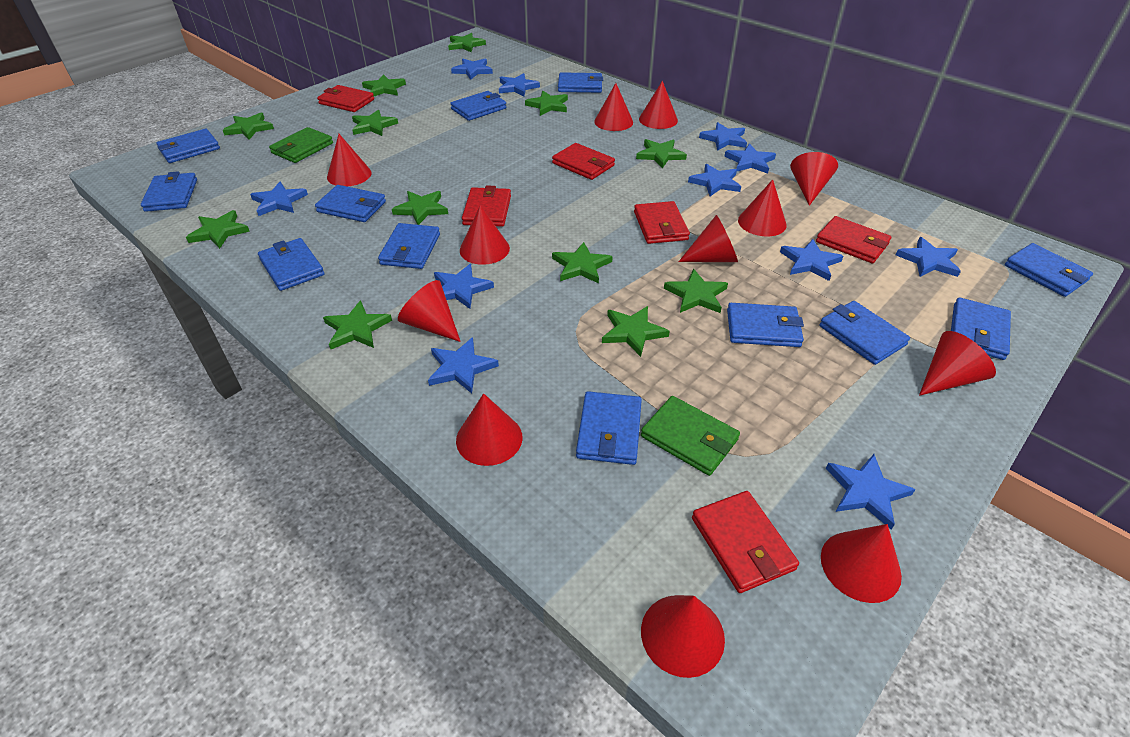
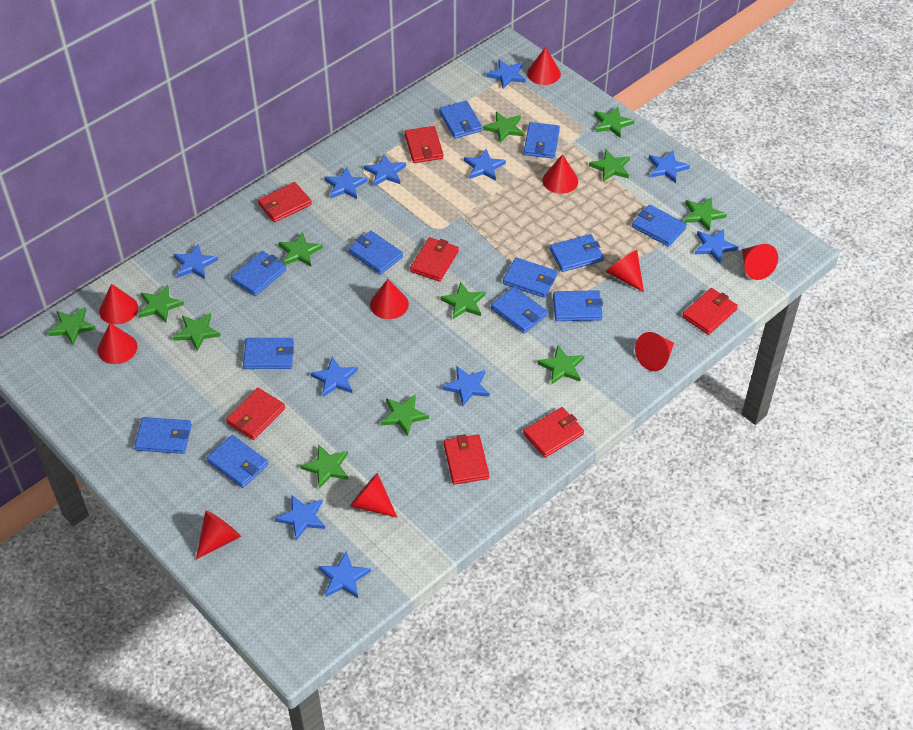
green wallet: [269,127,333,163] [641,396,740,476] = 2 -> none = 0
red cone: [327,134,371,186] [398,280,461,342] [456,393,523,466] [460,205,510,265] [594,83,633,131] [639,81,678,129] [641,595,725,678] [679,215,738,262] [738,179,787,236] [790,152,838,206] [821,524,902,603] [919,331,996,396] = 12 -> [98,323,137,364] [99,284,138,324] [196,510,241,559] [350,473,397,517] [370,279,409,319] [527,47,561,85] [542,154,578,194] [606,250,644,292] [635,332,674,371] [742,244,778,280] = 10
red wallet: [317,85,374,112] [462,185,511,227] [552,143,615,180] [634,201,690,244] [692,491,799,593] [816,216,891,263] = 6 -> [226,388,285,440] [258,182,312,222] [405,126,444,163] [410,237,459,282] [444,434,489,485] [523,407,584,458] [682,288,738,335] = 7

